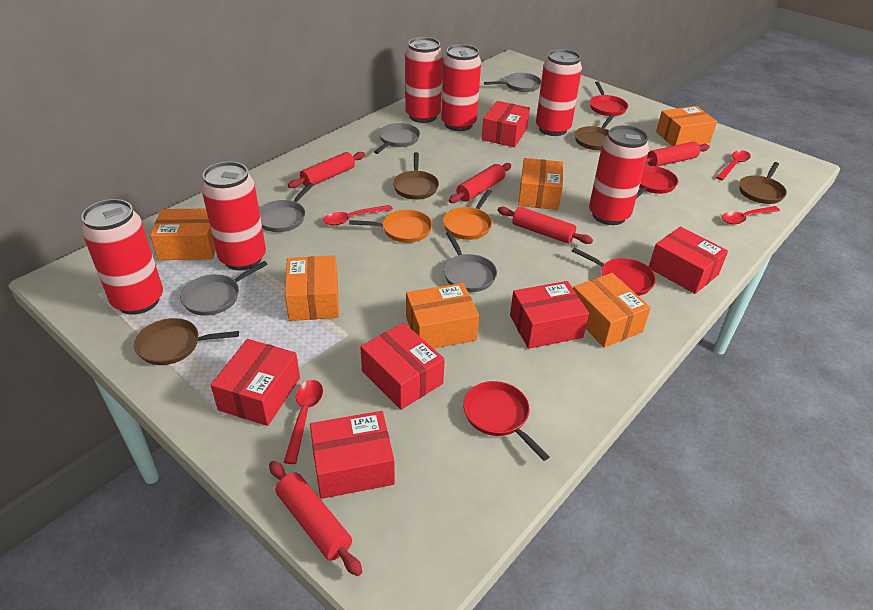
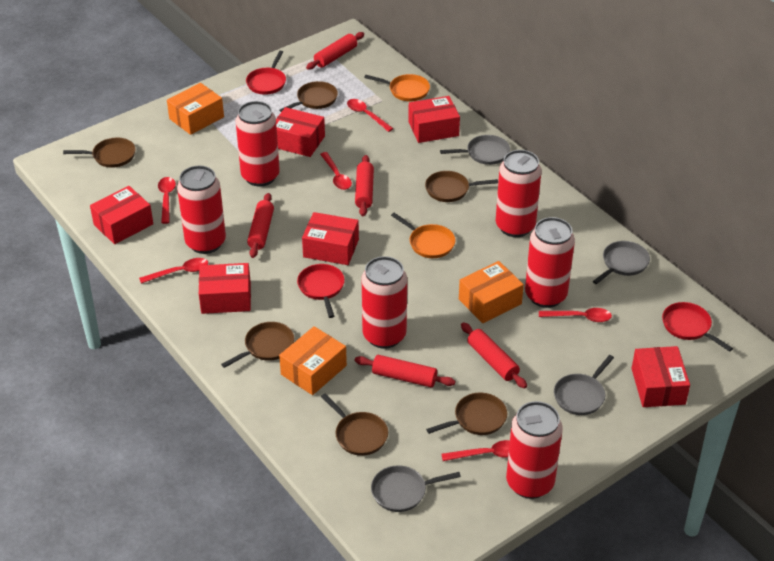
brown pan: [134,318,239,365] [393,152,439,200] [575,114,614,150] [739,162,787,204] = 4 -> [63,138,136,168] [221,322,294,368] [279,81,338,112] [321,394,388,456] [425,171,498,202] [426,393,507,435] = 6
grey pan: [180,261,268,316] [259,183,314,232] [374,123,420,154] [443,231,497,292] [484,73,541,92] = 5 -> [371,465,461,512] [440,135,510,165] [554,355,614,415] [593,241,650,284] = 4
orange box: [150,209,216,260] [285,255,339,321] [406,283,479,349] [518,158,563,210] [573,273,651,348] [656,106,717,146] = 6 -> [167,83,224,135] [279,326,347,395] [459,261,524,323] = 3
red pan: [463,381,549,461] [572,248,656,296] [590,81,628,116] [636,166,678,199] = 4 -> [246,51,286,95] [297,264,345,318] [662,302,733,352] = 3
red spoon: [284,380,323,464] [323,205,393,225] [716,150,751,180] [722,206,780,224] = 4 -> [139,258,208,284] [158,177,176,224] [320,152,352,190] [347,99,394,132] [442,440,510,461] [539,308,612,322] = 6

